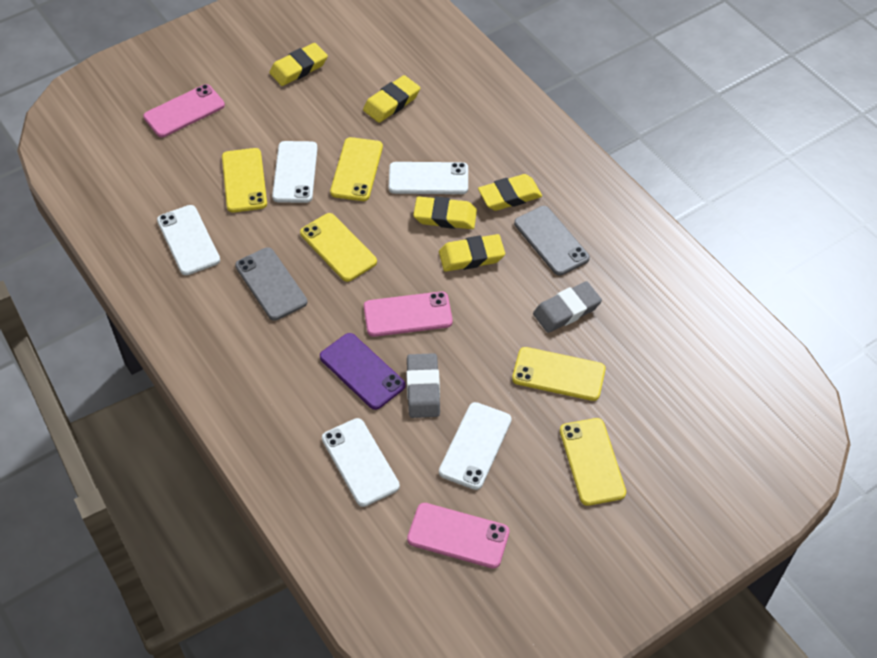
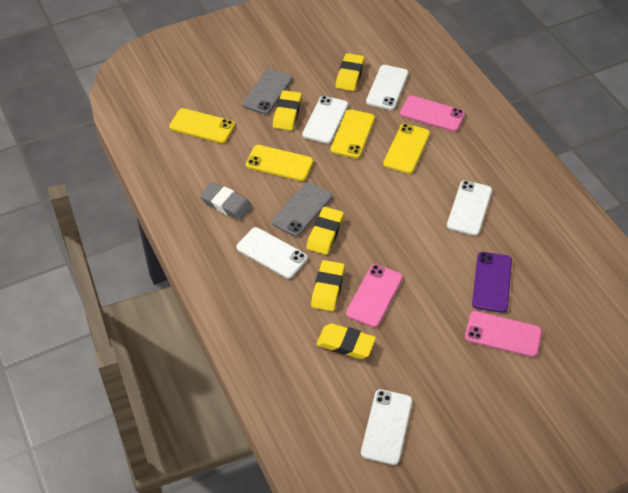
grey eraser: [406,353,440,418] [533,281,602,333] = 2 -> [200,182,252,220] = 1
yellow phone: [222,148,267,213] [300,213,377,282] [330,137,383,201] [512,347,605,401] [560,418,626,506] = 5 -> [169,108,235,143] [246,145,313,181] [331,109,375,158] [383,124,430,174] = 4

